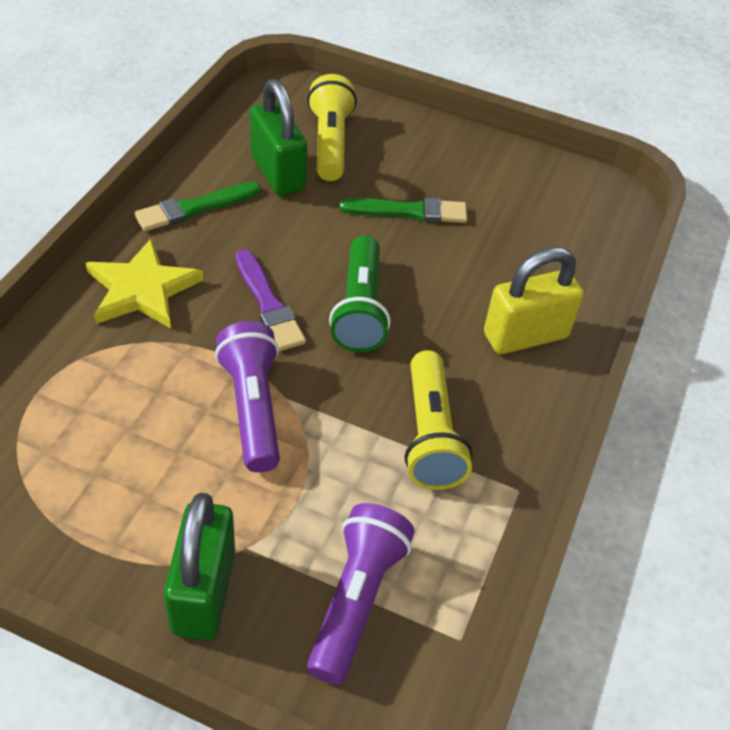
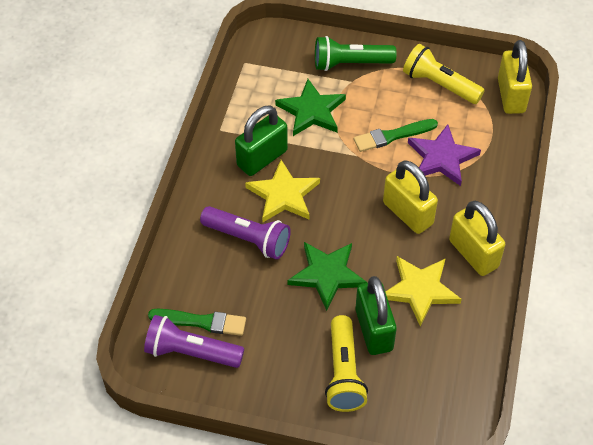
green star: none = 0 -> [275,79,346,136] [287,242,367,311] = 2
purple brush: [236,249,306,351] = 1 -> none = 0
purple star: none = 0 -> [408,124,481,186] = 1
yellow padlock: [484,247,584,354] = 1 -> [383,160,438,234] [449,201,505,276] [498,40,532,114] = 3
yellow star: [86,239,203,329] = 1 -> [245,160,320,222] [385,256,462,327] = 2

